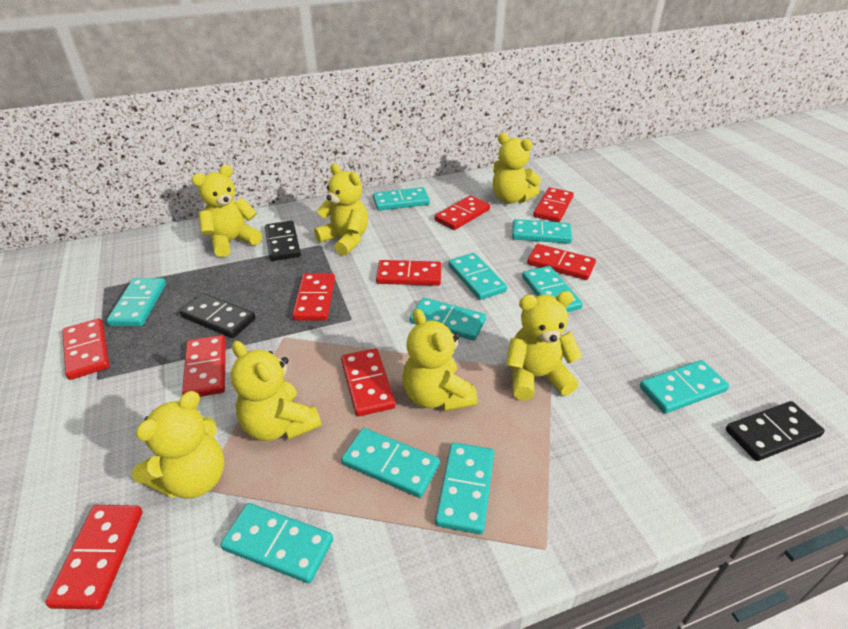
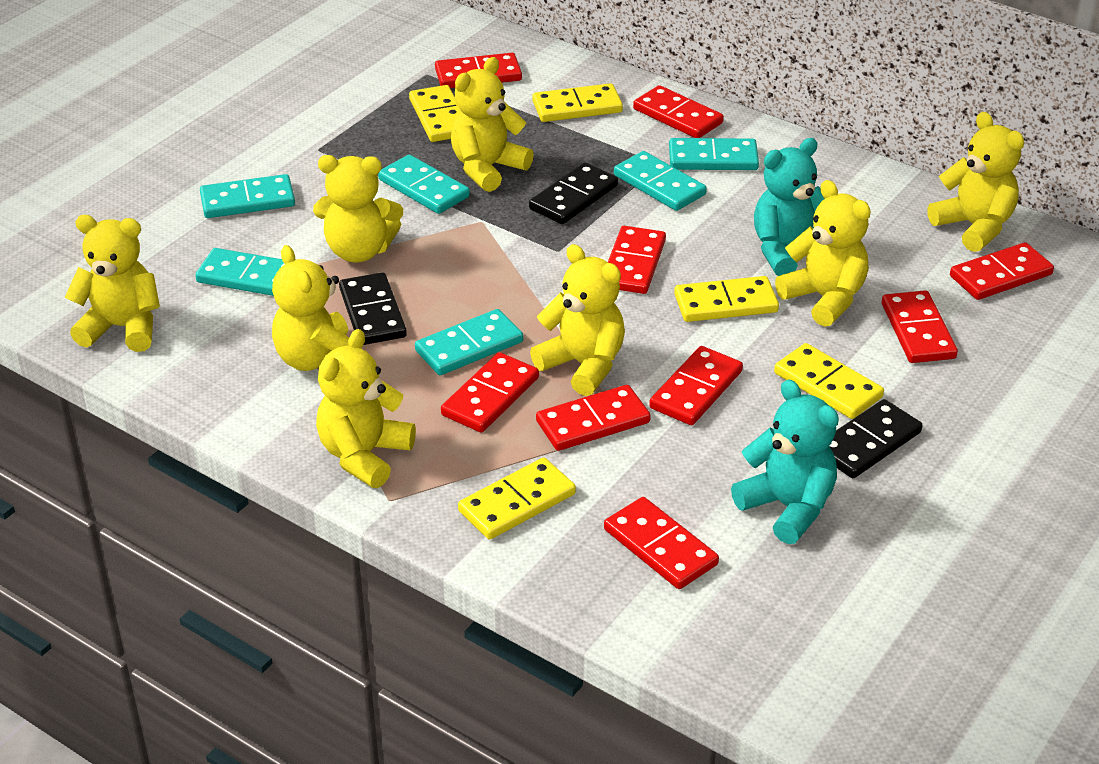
turquoise domino: [107,278,166,326] [220,503,333,584] [341,428,440,498] [373,187,430,211] [410,298,486,341] [435,442,494,534] [448,253,507,300] [512,219,572,244] [522,266,583,312] [640,360,729,414] = 10 -> [195,248,285,296] [200,174,295,218] [378,155,470,214] [415,309,523,375] [614,151,707,211] [669,138,759,170] = 6
turquoise teddy bear: none = 0 -> [731,379,839,544] [754,138,825,276] = 2
yellow domino: none = 0 -> [409,85,461,142] [458,457,576,540] [532,83,623,122] [674,276,779,322] [774,343,884,419] = 5
yellow teddy bear: [132,391,225,499] [192,165,262,257] [231,341,321,441] [314,163,368,256] [403,309,477,412] [493,133,541,204] [506,291,583,401] = 7 -> [64,215,160,352] [272,245,349,371] [313,155,403,262] [316,329,416,488] [451,57,534,192] [530,244,625,396] [775,180,871,327] [927,112,1024,252] = 8

